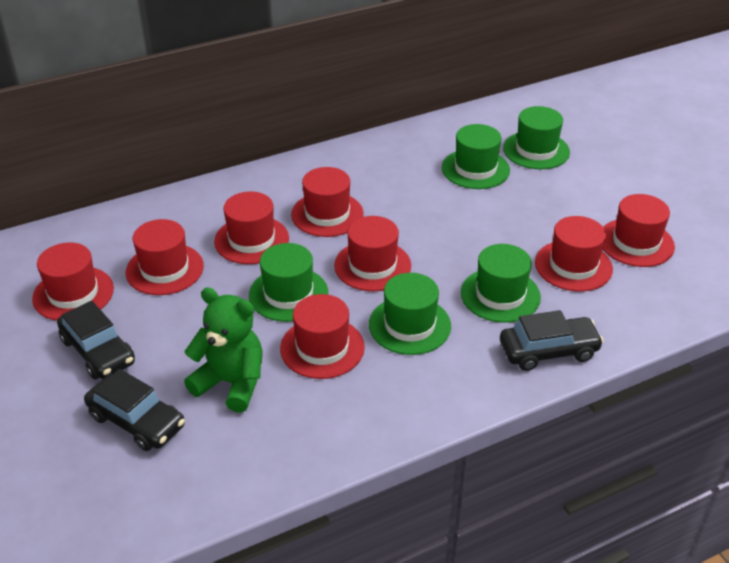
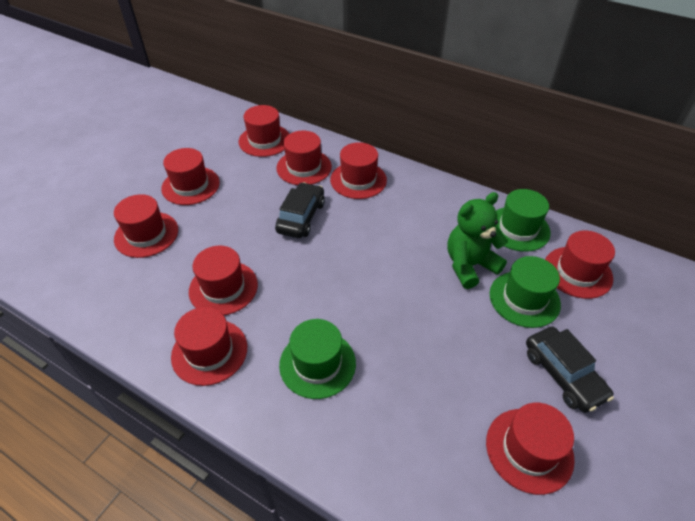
black car: [57,301,135,379] [84,369,185,451] [500,310,604,371] = 3 -> [275,182,325,238] [526,327,614,413] = 2
green hat: [249,243,328,322] [369,273,451,355] [442,124,510,189] [461,244,541,323] [503,106,570,169] = 5 -> [279,319,356,399] [490,256,561,328] [496,189,551,252] = 3
red hat: [32,242,114,321] [126,219,204,295] [214,192,289,264] [280,294,365,379] [291,167,363,237] [334,216,411,291] [535,216,613,292] [603,194,675,267] = 8 -> [114,194,178,258] [161,148,220,205] [171,307,247,386] [189,246,258,315] [239,105,289,157] [276,131,332,185] [330,142,387,199] [486,403,575,495] [545,231,615,299] = 9

